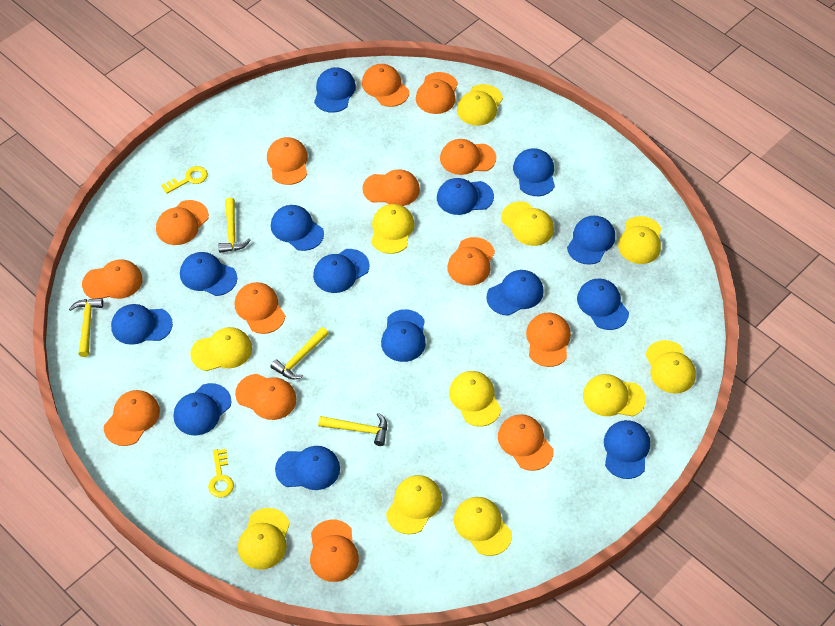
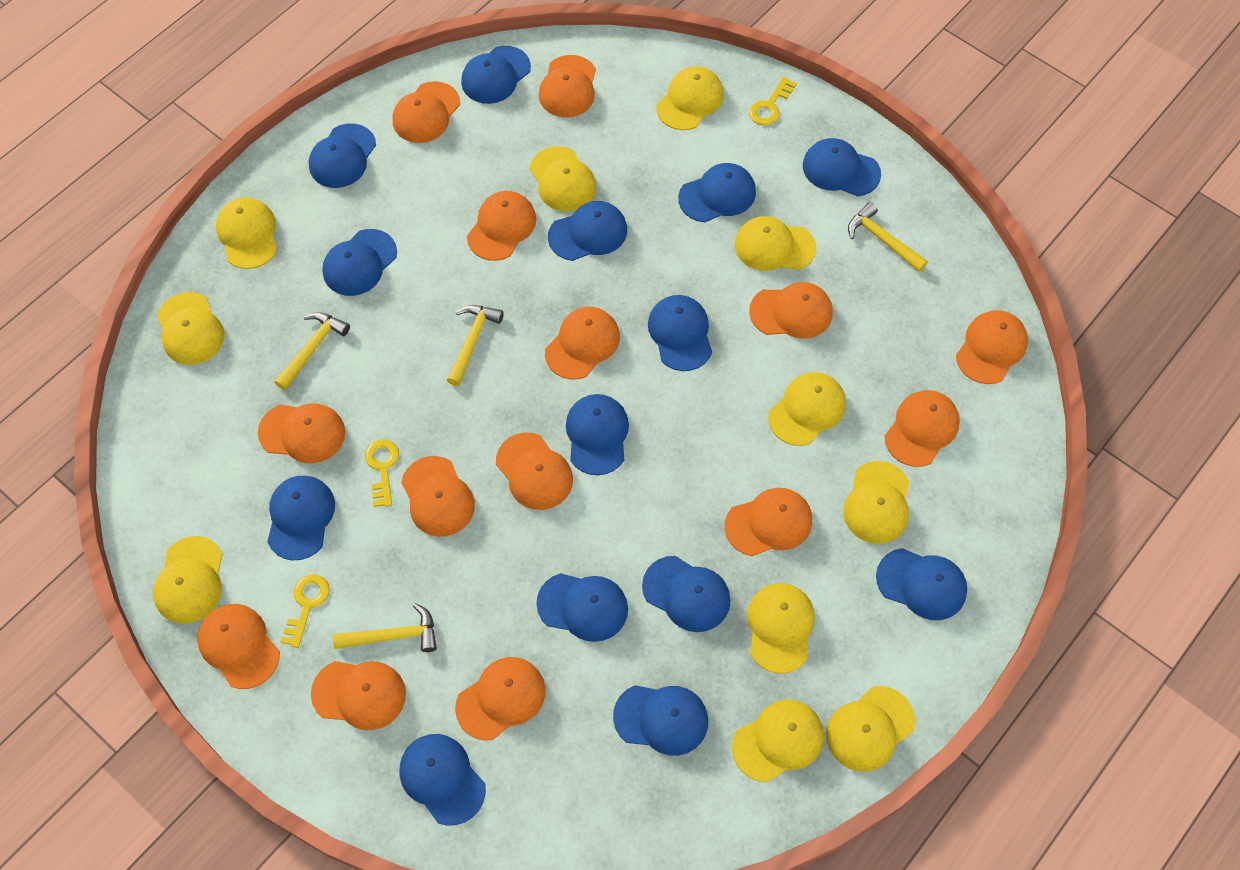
yellow key: [161,166,208,194] [208,449,234,497] = 2 -> [280,574,330,648] [365,439,399,507] [749,77,797,126] = 3

